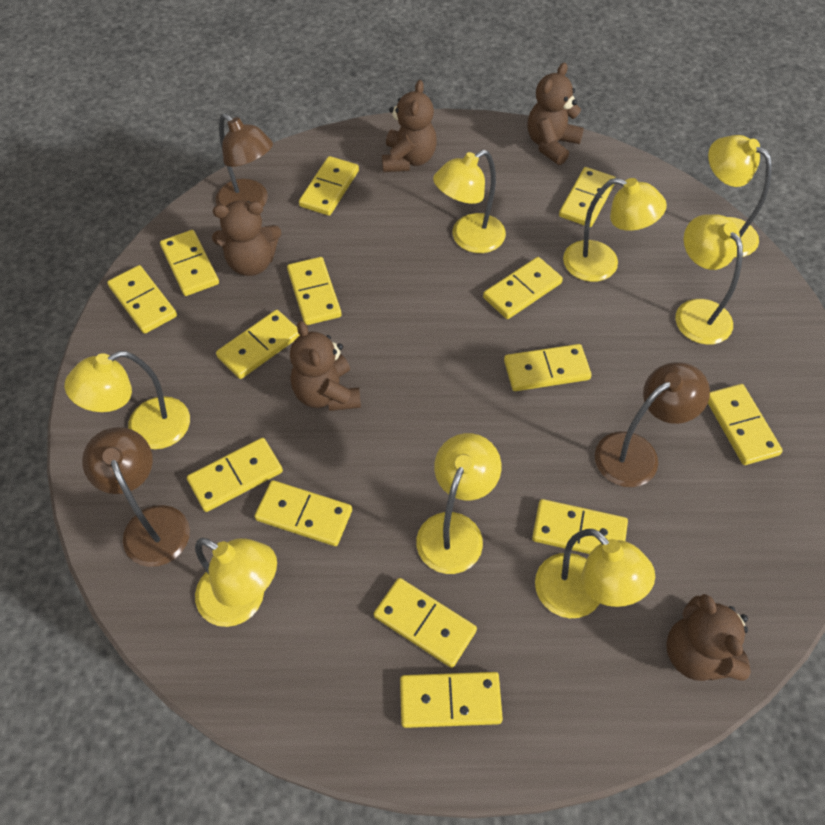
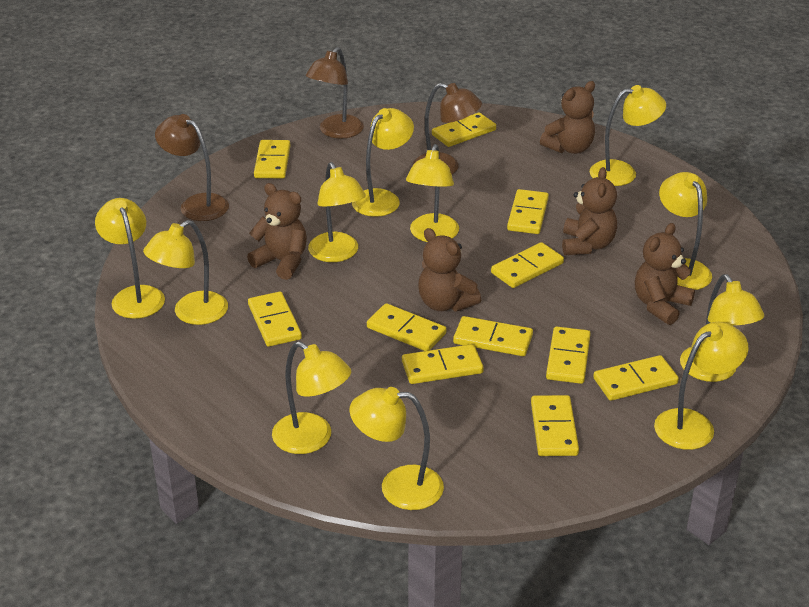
yellow domino: [107,265,177,334] [160,230,219,296] [187,438,283,512] [216,310,300,379] [254,480,352,546] [287,257,341,325] [299,156,359,216] [374,578,477,668] [400,672,503,728] [483,257,563,319] [504,344,592,391] [532,499,628,554] [559,167,616,227] [708,384,783,465] = 14 -> [248,292,302,347] [254,140,290,178] [367,303,446,351] [402,344,484,384] [432,113,496,147] [453,316,533,356] [491,242,564,288] [507,189,549,234] [531,395,579,456] [546,326,591,384] [593,355,679,401] = 11
yellow lamp: [64,351,190,449] [195,538,277,627] [416,433,501,574] [433,150,506,253] [535,529,655,618] [563,178,667,282] [675,214,743,345] [708,135,772,258] = 8 -> [95,198,165,319] [143,220,228,325] [272,341,351,454] [308,162,366,262] [350,387,444,510] [352,108,414,217] [406,144,459,242] [590,85,666,186] [654,322,749,450] [659,172,712,290] [680,274,764,382] = 11

